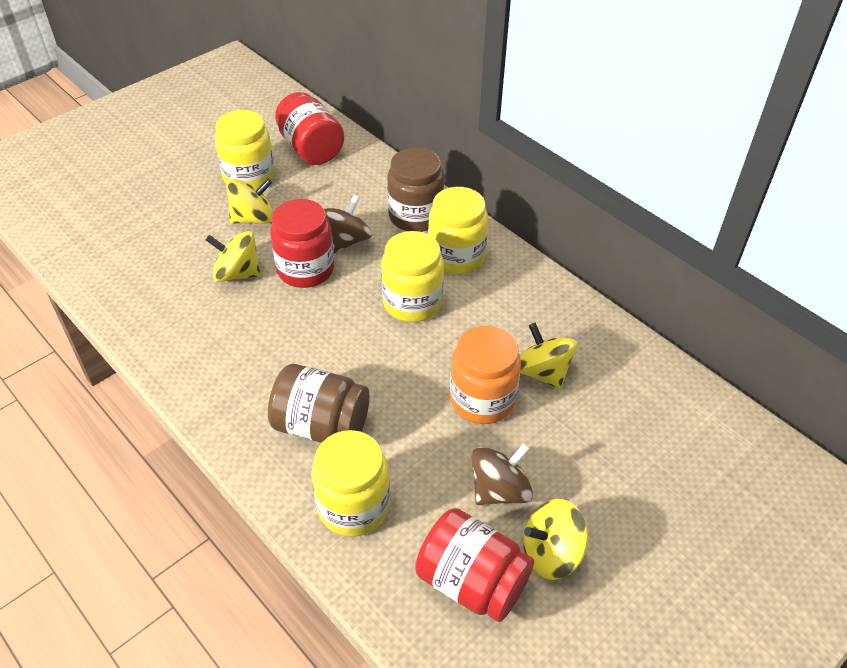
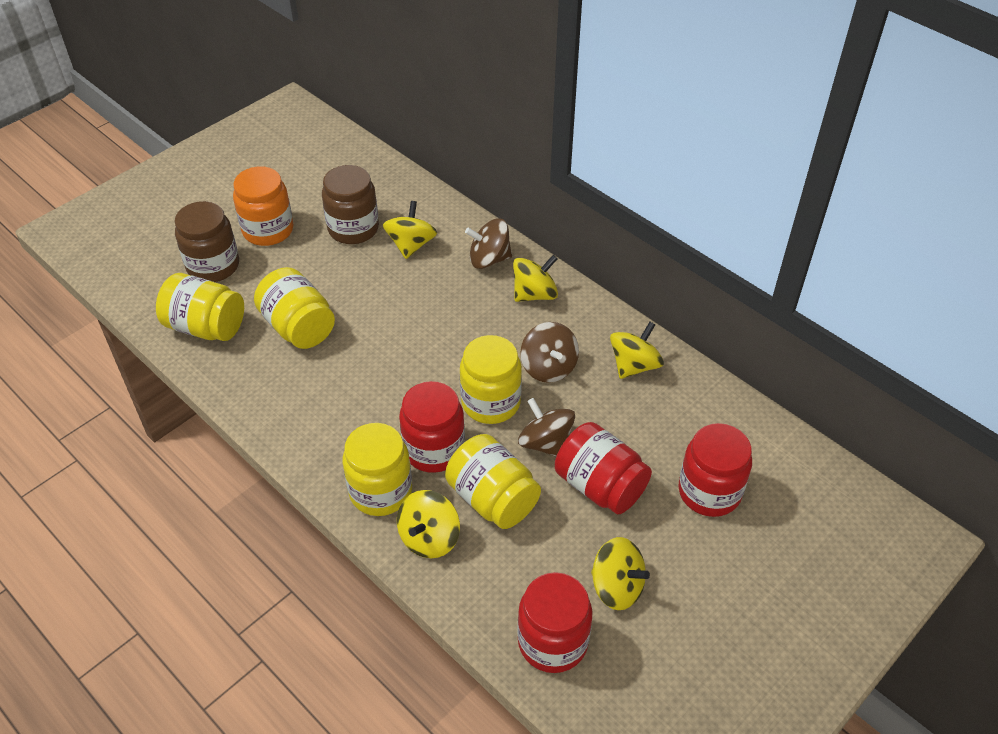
brown spinning top: [324,195,372,253] [471,443,533,505] = 2 -> [465,218,512,269] [518,398,575,456] [520,322,579,383] = 3
red jar: [270,199,334,288] [275,92,345,165] [415,508,534,622] = 3 -> [399,381,465,473] [517,572,593,673] [555,422,652,514] [678,423,752,517] = 4
yellow jar: [215,110,275,189] [311,430,390,537] [381,231,444,322] [428,187,488,274] = 4 -> [156,273,244,341] [254,267,335,349] [343,423,412,516] [445,434,541,529] [460,335,522,424] = 5
yellow spinning top: [206,231,261,282] [226,178,273,224] [520,322,577,389] [523,499,588,580] = 4 -> [383,201,437,259] [397,490,460,558] [513,255,558,302] [591,537,650,610] [610,322,664,379] = 5

